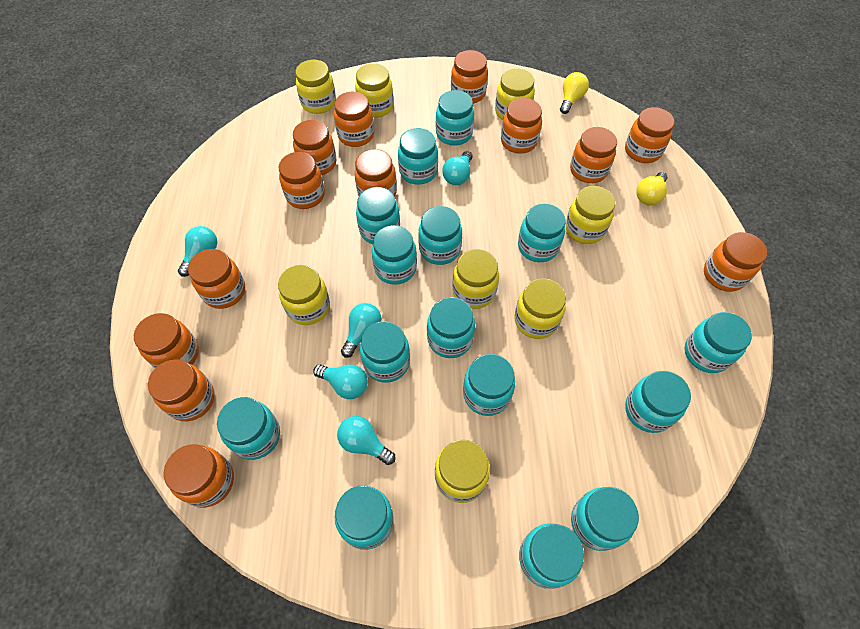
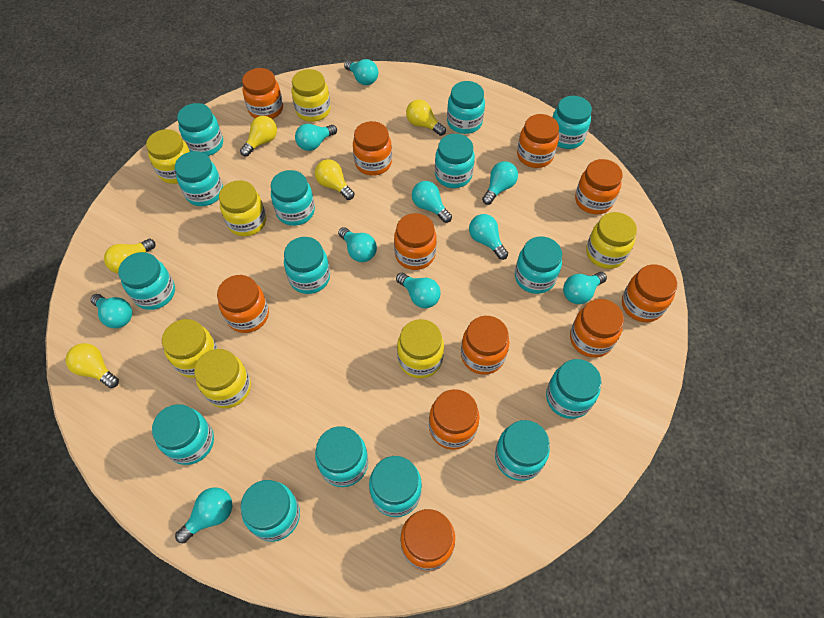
orange jar: [134,313,199,368] [148,359,215,421] [164,444,234,508] [188,249,245,309] [279,152,325,209] [293,120,336,175] [334,92,374,147] [354,149,397,197] [451,50,488,104] [501,98,542,154] [570,127,617,183] [625,107,675,163] [704,232,767,292] = 13 -> [217,275,269,333] [242,68,283,119] [353,121,392,176] [394,213,437,270] [400,509,455,572] [429,389,479,450] [461,316,509,375] [517,114,559,168] [570,299,624,358] [575,159,623,214] [622,264,677,322] = 11
turquoise light bulb: [178,226,217,277] [313,364,368,399] [337,416,396,465] [341,303,382,358] [442,151,472,185] = 5 -> [91,294,132,328] [175,487,232,543] [295,124,337,151] [338,227,377,262] [344,59,378,85] [396,272,441,308] [412,181,452,223] [469,214,508,260] [482,161,518,205] [563,272,607,304] = 10
yellow jar: [278,265,330,325] [296,60,336,114] [355,63,394,118] [435,440,490,503] [452,249,499,309] [495,68,535,120] [514,278,566,339] [565,186,615,244] = 8 -> [146,129,190,184] [162,319,218,378] [194,349,251,408] [219,181,266,236] [292,69,331,122] [397,319,444,378] [586,212,637,269] = 7
yellow light bulb: [560,72,589,114] [636,172,668,205] = 2 -> [65,343,119,388] [104,239,156,273] [240,116,277,157] [315,159,355,200] [406,99,446,136] = 5

